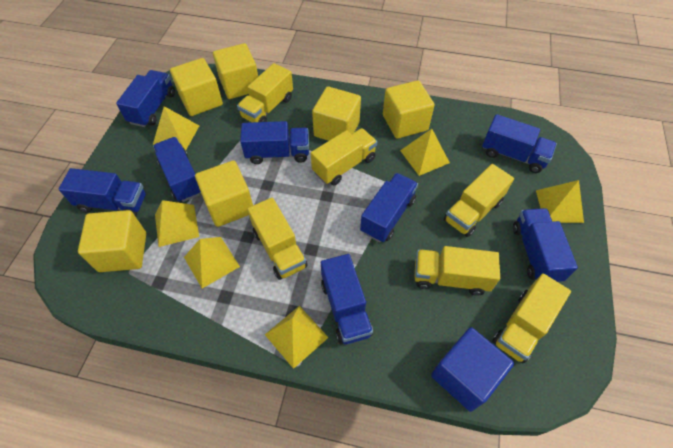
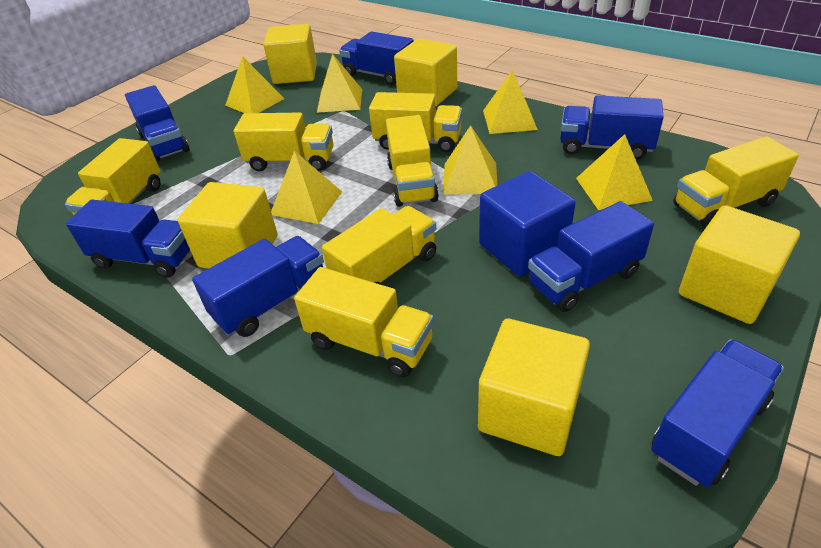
blue truck: [58,168,146,216] [116,70,175,127] [153,137,201,202] [240,121,309,164] [321,254,373,344] [360,173,418,242] [482,114,557,173] [513,208,578,283] = 8 -> [66,200,190,278] [125,85,189,162] [192,236,324,337] [339,31,414,85] [528,201,654,312] [560,95,664,159] [651,339,784,487] = 7
yellow cube: [78,210,146,272] [170,58,223,116] [195,160,253,227] [213,43,258,99] [312,86,361,141] [383,80,435,139] = 6 -> [178,182,277,269] [263,24,317,84] [394,38,457,106] [478,318,590,456] [679,205,800,324] = 5
yellow truck: [237,63,293,122] [247,198,307,280] [311,128,377,185] [414,246,500,296] [444,164,514,237] [492,273,571,364] = 6 -> [65,138,161,215] [234,113,333,171] [294,267,434,377] [322,206,436,285] [369,92,462,152] [386,115,439,207] [673,136,799,228] = 7

